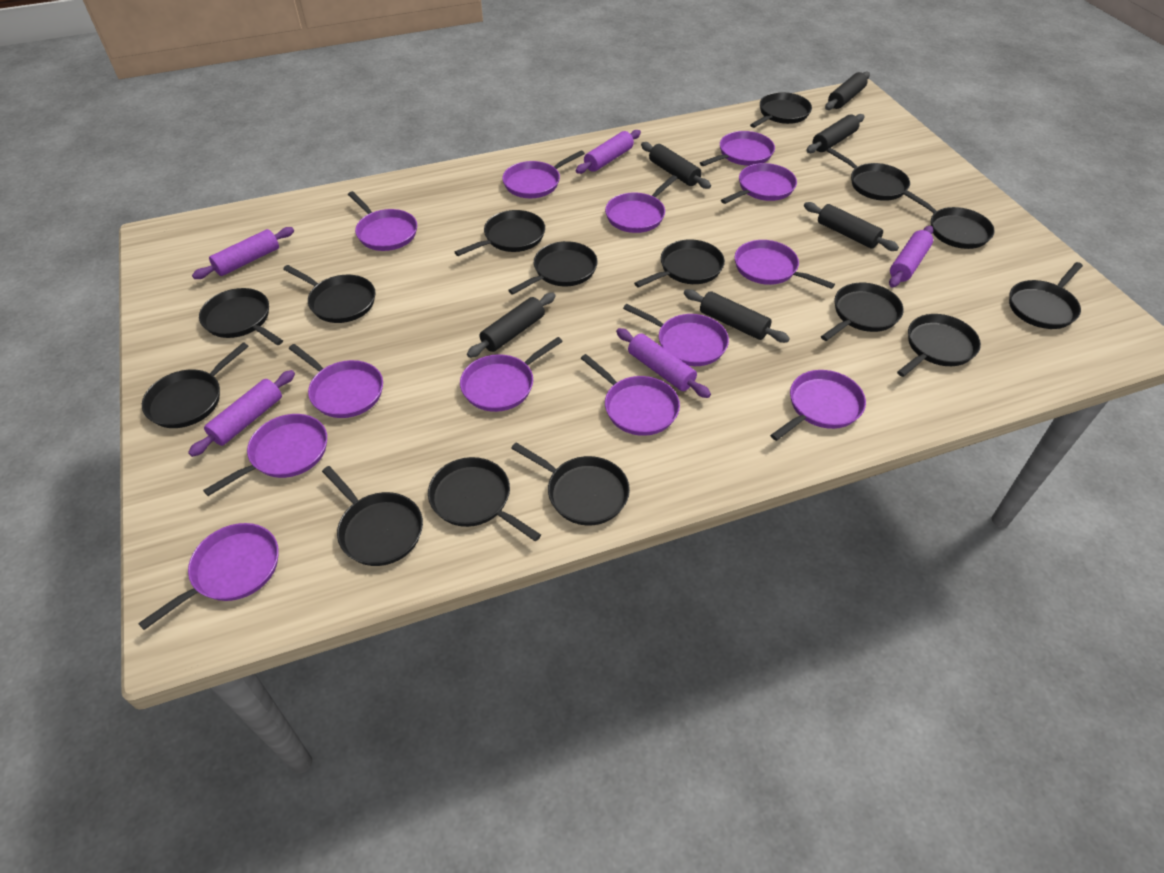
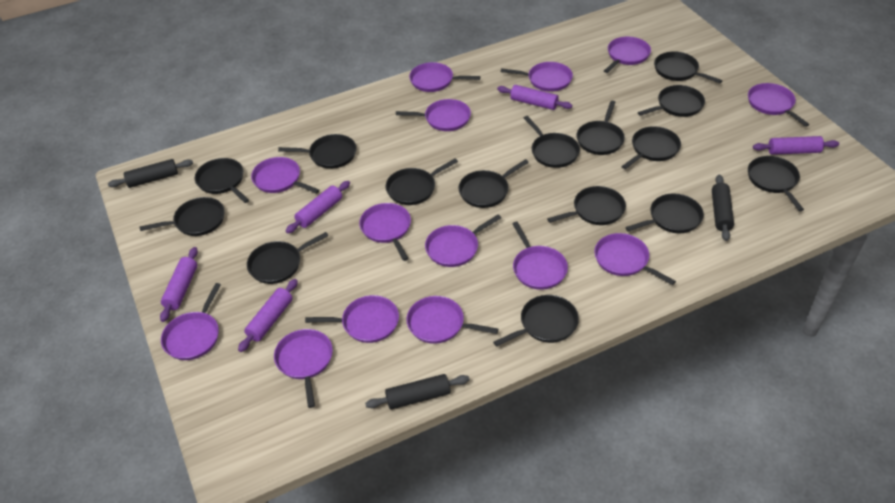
black rolling pin: [467,293,556,358] [641,142,711,189] [684,289,790,343] [804,202,899,251] [806,114,865,153] [825,72,870,110] = 6 -> [108,159,193,188] [365,374,470,409] [712,175,734,241] = 3
purple pan: [138,523,279,630] [203,414,327,496] [289,344,383,418] [348,191,417,251] [460,337,563,412] [502,150,585,198] [581,354,680,436] [605,175,677,233] [623,304,729,366] [700,131,775,166] [721,163,797,204] [735,240,835,289] [770,370,866,441] = 13 -> [161,283,221,360] [251,157,319,194] [274,329,333,408] [305,295,399,343] [359,203,411,261] [396,99,471,131] [406,296,498,344] [409,62,480,92] [425,214,501,267] [501,62,573,92] [512,222,568,290] [594,233,676,285] [604,37,651,73] [748,83,809,127] = 14

